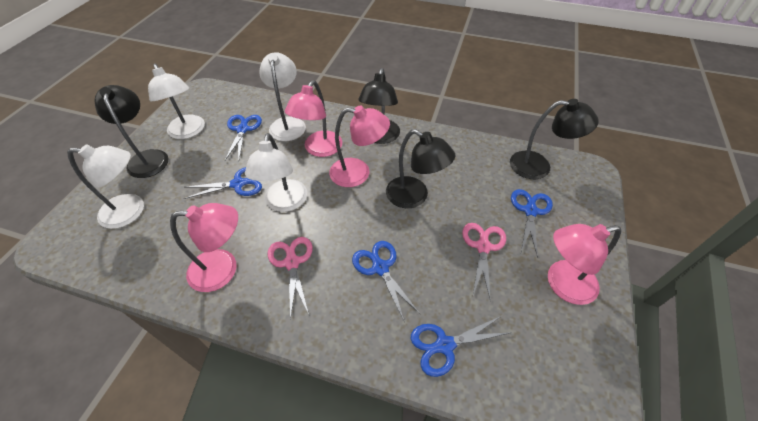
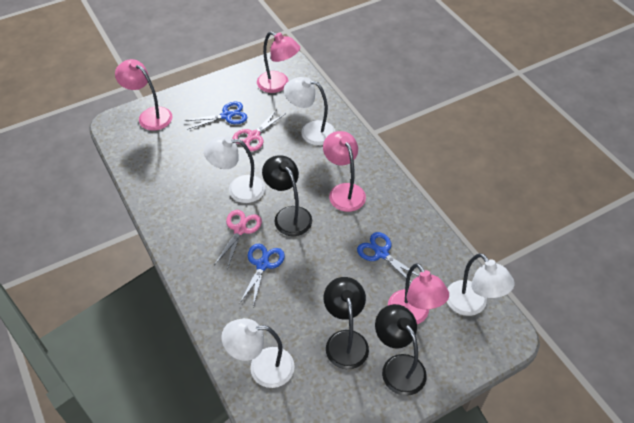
black lamp: [94,85,168,178] [358,68,400,144] [386,129,455,208] [510,99,599,179] = 4 -> [262,155,312,236] [323,277,369,369] [375,304,427,396] = 3
blue scissors: [183,167,262,199] [225,115,262,160] [352,241,420,323] [411,316,512,377] [511,189,553,258] = 5 -> [184,102,247,130] [239,244,285,307] [357,232,420,283] = 3

